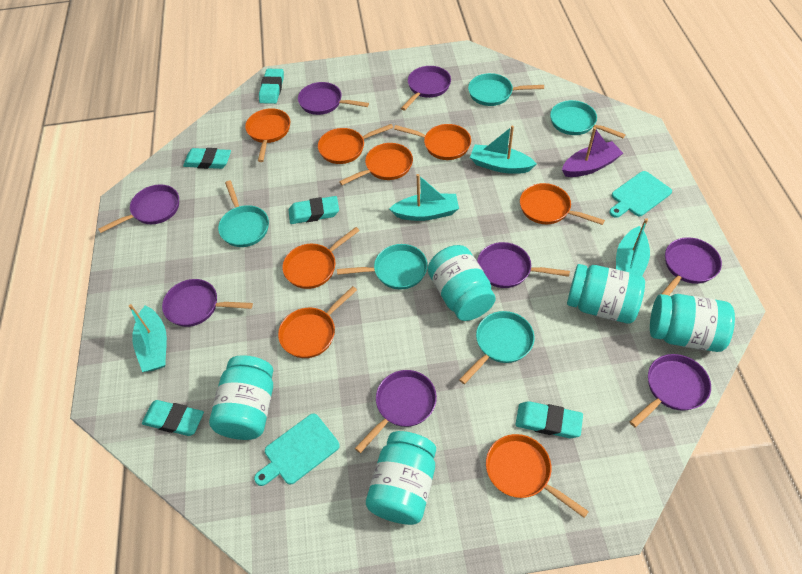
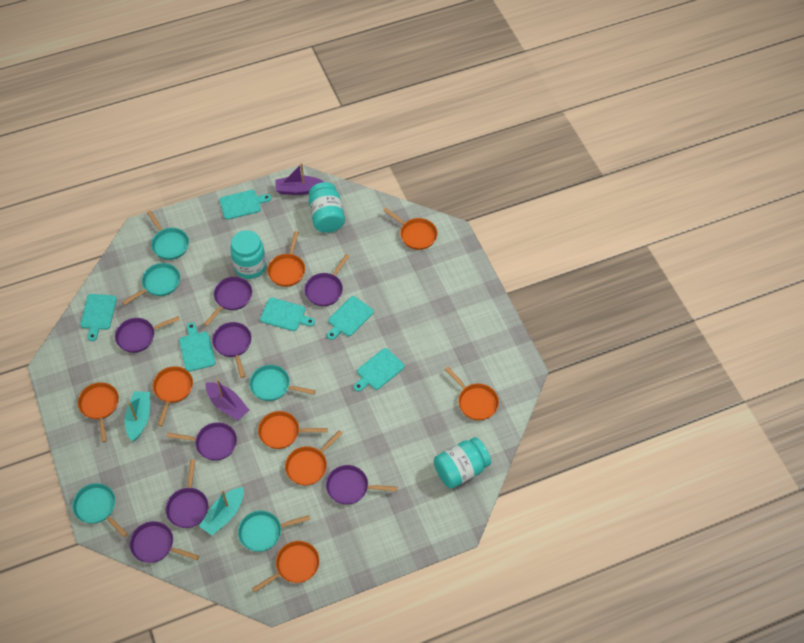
purple boat: [562,127,623,177] = 1 -> [206,379,249,420] [275,163,324,195] = 2
turquoise boat: [129,304,167,372] [390,174,459,221] [470,126,536,174] [616,218,650,276] = 4 -> [125,391,150,441] [199,487,244,535] = 2
turquoise cutting board: [254,414,340,486] [609,171,672,218] = 2 -> [80,294,117,341] [179,322,216,372] [219,190,271,220] [260,298,315,331] [327,296,374,340] [354,348,404,392] = 6
turquoise eraser: [142,400,204,436] [183,148,231,169] [259,69,284,104] [288,196,339,224] [515,401,583,438] = 5 -> none = 0
turquoise jar: [209,355,273,440] [366,431,436,525] [428,245,496,321] [567,264,645,324] [650,294,735,352] = 5 -> [230,230,266,279] [309,182,345,233] [434,437,491,488] = 3

